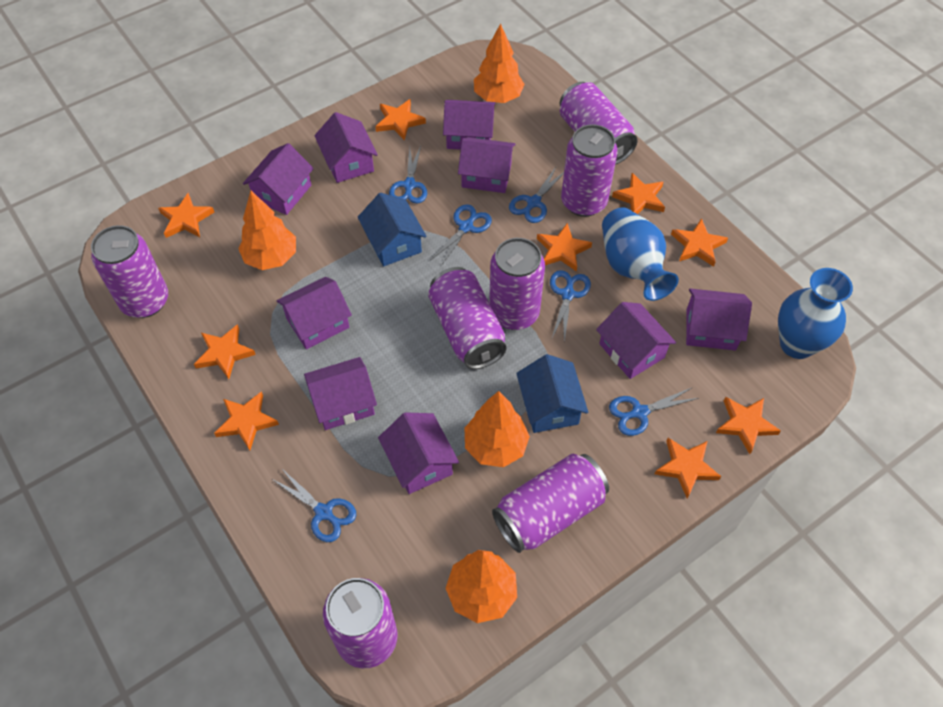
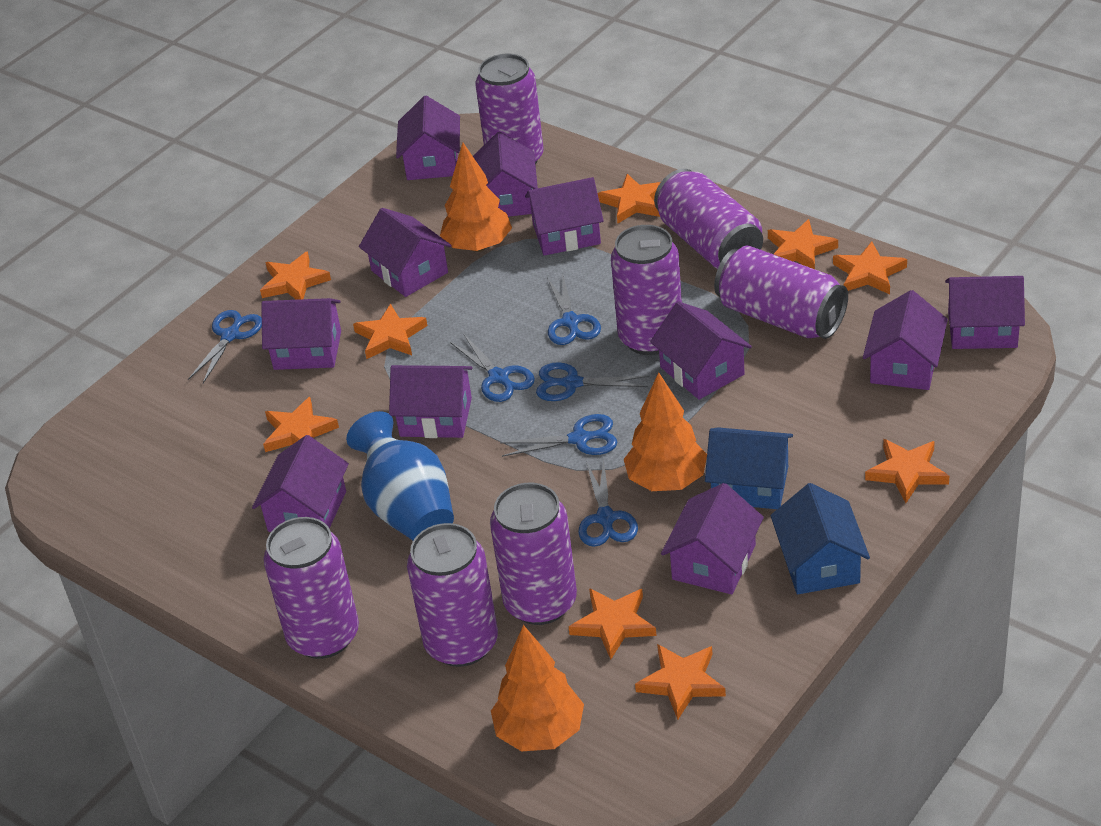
blue vase: [602,207,679,301] [778,268,853,359] = 2 -> [346,411,454,541] = 1
orange tree: [238,191,296,270] [446,550,517,623] [465,391,530,467] [474,23,525,103] = 4 -> [440,143,512,252] [491,625,584,751] [624,372,707,491] = 3
purple house: [243,143,314,215] [277,277,352,349] [304,357,377,430] [314,112,378,183] [378,412,459,494] [443,100,495,150] [458,137,516,193] [596,302,676,379] [686,289,752,351] = 9 -> [252,435,349,532] [261,298,341,370] [359,208,452,297] [389,365,473,438] [396,96,460,180] [473,132,538,217] [525,177,604,256] [650,301,752,400] [661,483,764,594] [863,290,948,390] [945,276,1025,349] = 11

